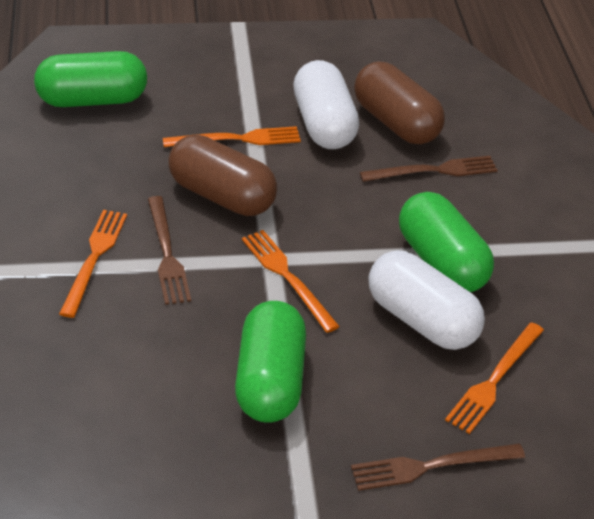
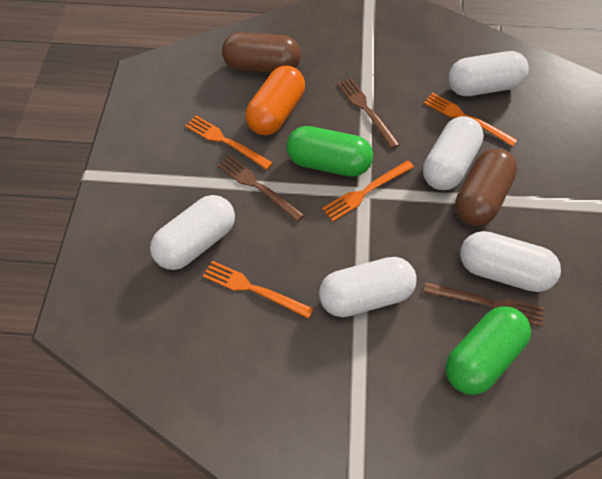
green capsule: [34,51,147,107] [235,301,306,423] [399,192,494,292] = 3 -> [286,126,373,177] [445,306,531,395] = 2
orange capsule: none = 0 -> [245,65,305,135] = 1
white capsule: [293,60,359,149] [368,250,485,350] = 2 -> [150,195,235,270] [319,257,417,317] [423,116,484,190] [448,51,529,96] [460,231,561,292] = 5

